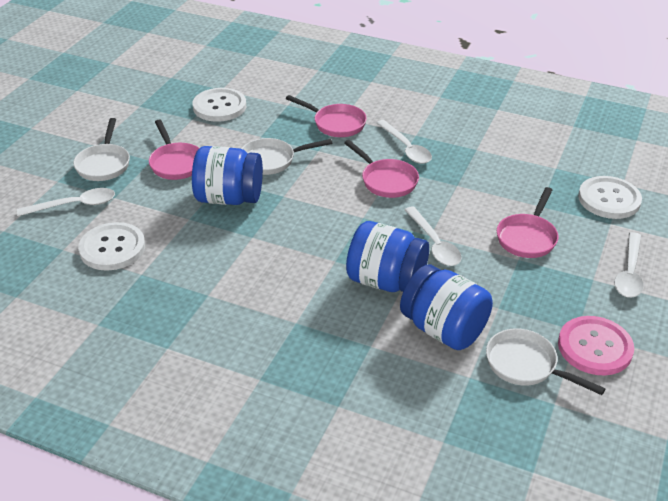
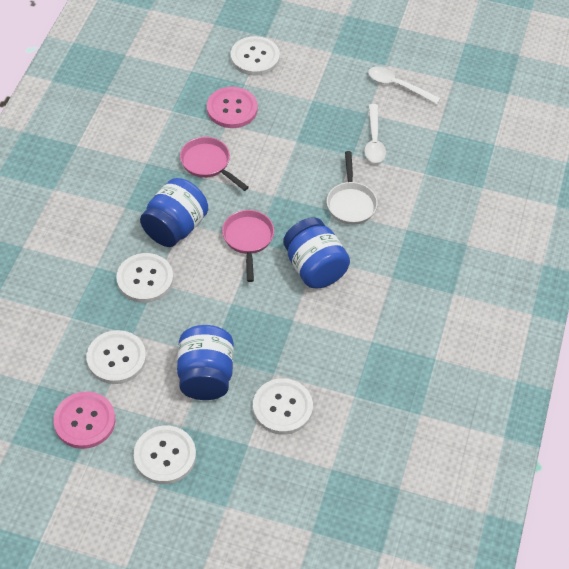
pink button: [558,316,634,375] = 1 -> [54,392,115,449] [207,87,258,128] = 2
pink pan: [149,119,199,180] [286,95,367,137] [344,140,419,198] [497,187,558,258] = 4 -> [180,137,249,191] [222,210,274,282] = 2
white button: [78,222,145,271] [193,88,246,122] [578,176,642,219] = 3 -> [87,330,146,384] [116,253,173,303] [134,425,196,484] [231,36,280,76] [253,378,313,435] = 5
white pan: [73,118,130,181] [241,138,333,175] [486,328,606,395] = 3 -> [327,151,378,225] = 1
white spoon: [17,188,115,216] [376,120,432,164] [405,206,462,266] [614,232,644,298] = 4 -> [364,104,386,163] [368,66,441,104] = 2

